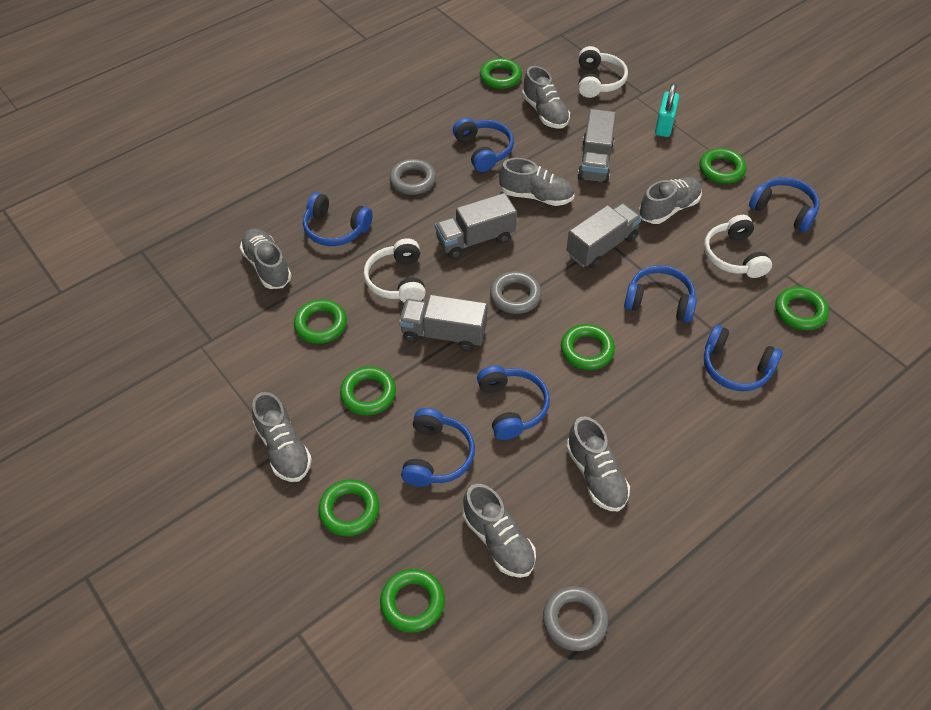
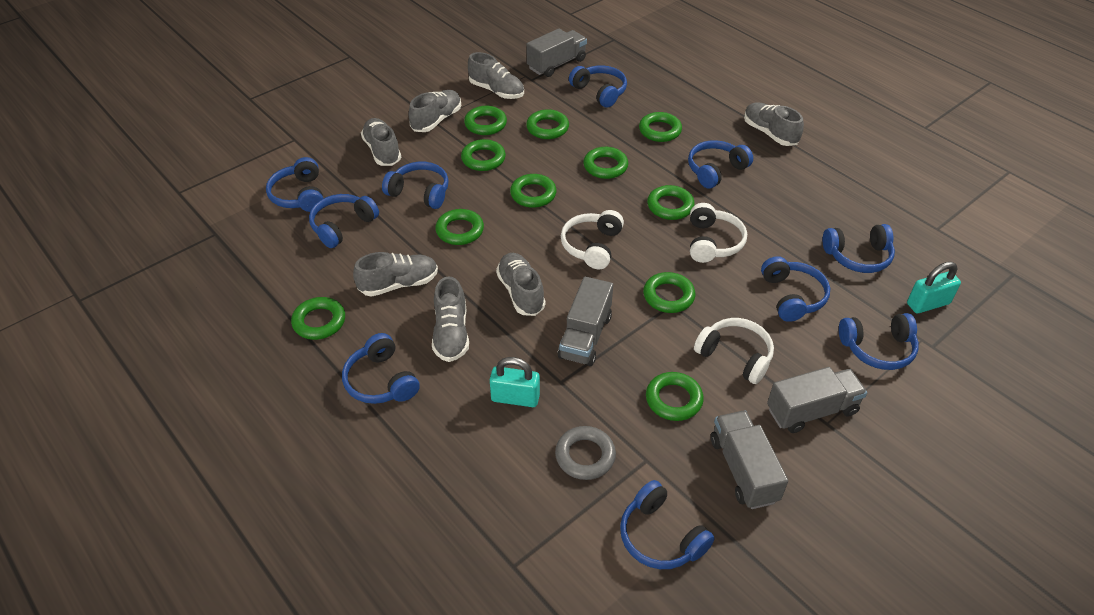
blue headphones: [303,192,373,246] [401,408,475,487] [453,118,514,172] [477,365,550,440] [624,265,697,323] [704,325,782,391] [749,177,819,232] = 7 -> [266,157,323,212] [309,194,379,248] [342,333,420,404] [382,162,449,209] [569,65,627,108] [620,480,715,569] [688,140,753,189] [761,256,830,322] [823,224,895,273] [839,313,919,370] = 10
green ring: [294,299,347,344] [318,479,379,536] [340,366,396,416] [380,569,445,633] [480,58,522,89] [561,324,615,370] [700,148,746,184] [775,287,829,330] = 8 -> [291,297,345,340] [435,209,484,245] [461,139,506,171] [464,106,507,135] [510,174,557,208] [526,109,569,139] [583,147,628,179] [639,112,682,142] [643,272,695,313] [646,372,704,421] [647,185,695,220] = 11
grey ring: [389,159,436,195] [490,271,542,314] [543,586,608,651] = 3 -> [555,426,616,480] = 1
turquoise padlock: [655,83,679,137] = 1 -> [490,357,540,407] [907,262,961,313] = 2

